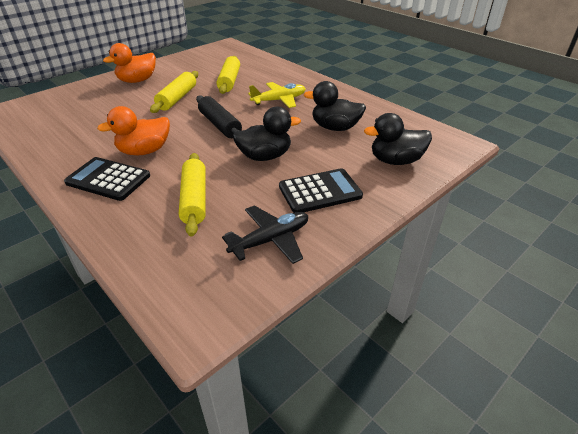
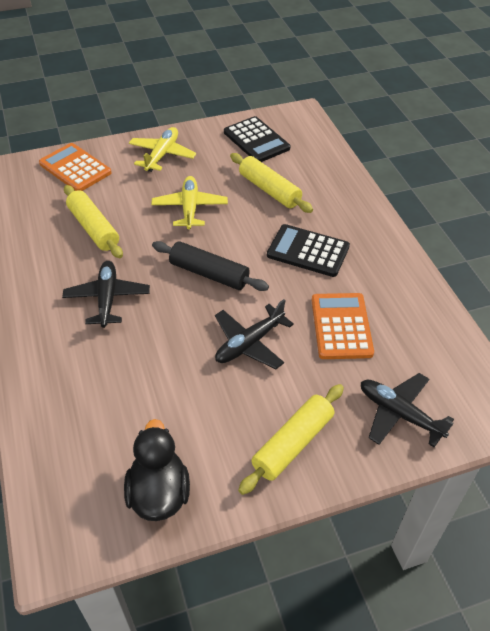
black duck: [232,106,301,161] [304,81,366,131] [364,113,432,165] = 3 -> [124,419,190,521] = 1
black plane: [222,205,308,264] = 1 -> [62,261,150,328] [215,299,294,369] [361,373,454,447] = 3
orange calculator: none = 0 -> [39,143,111,191] [312,293,374,359] = 2
orange duck: [97,106,170,155] [103,43,156,83] = 2 -> none = 0
yellow plane: [248,82,306,108] = 1 -> [129,127,196,172] [151,176,228,229] = 2

